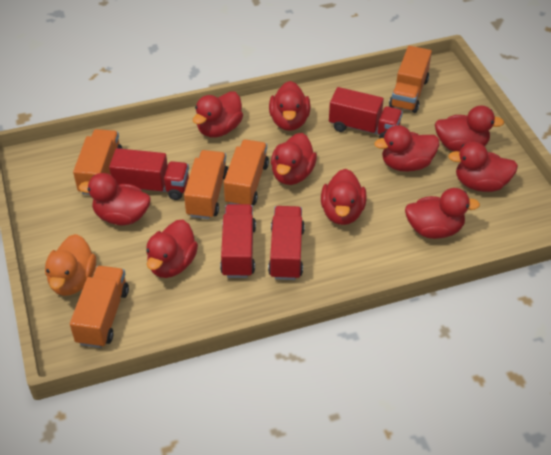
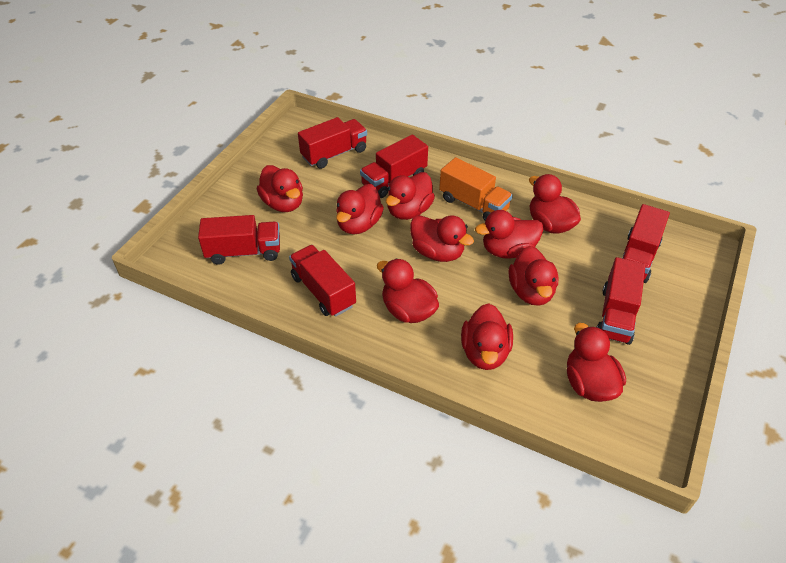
orange duck: [45,234,96,296] = 1 -> none = 0
orange truck: [70,266,129,348] [73,129,122,195] [184,150,228,219] [224,139,269,205] [389,46,432,113] = 5 -> [439,157,513,221] = 1
red truck: [109,148,189,200] [220,204,256,278] [268,206,305,280] [329,87,403,139] = 4 -> [198,215,280,265] [289,245,356,317] [298,117,367,169] [360,135,428,198] [597,257,646,345] [622,204,670,283] = 6

